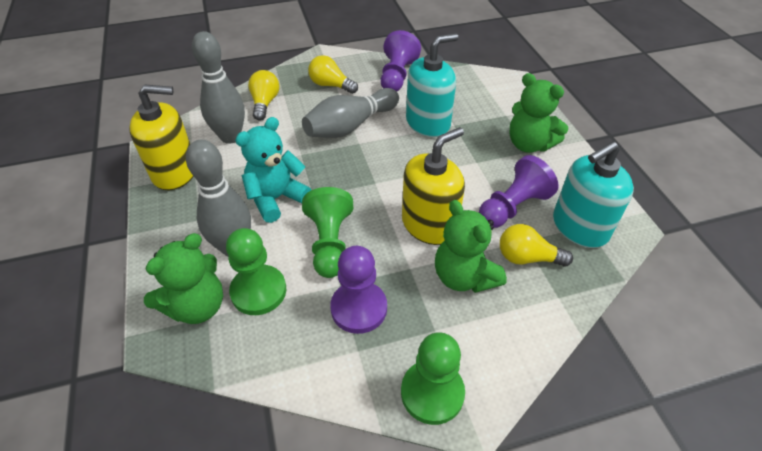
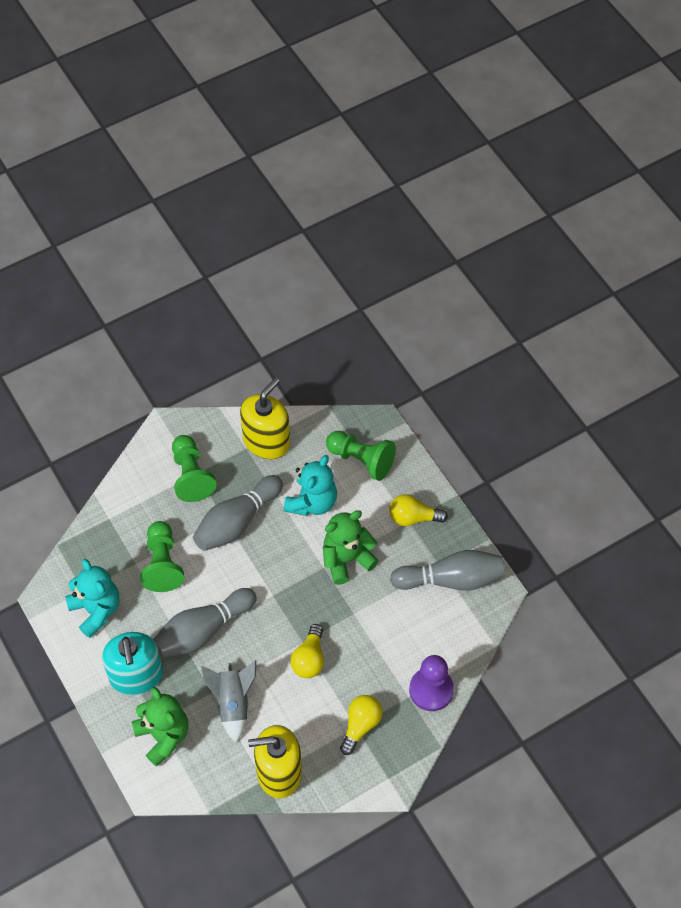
green teddy bear: [144,233,223,324] [435,200,507,293] [509,73,568,153] = 3 -> [132,687,189,767] [323,510,379,585] = 2
grey rocket: none = 0 -> [201,660,256,742] = 1
purple pawn: [330,246,387,334] [381,30,421,91] [479,155,559,228] = 3 -> [409,655,454,711] = 1
turquoise soap dispenser: [406,33,459,137] [553,141,634,248] = 2 -> [102,632,163,695] = 1
turquoise teddy bear: [235,117,311,223] = 1 -> [65,559,119,638] [283,455,337,516] = 2

